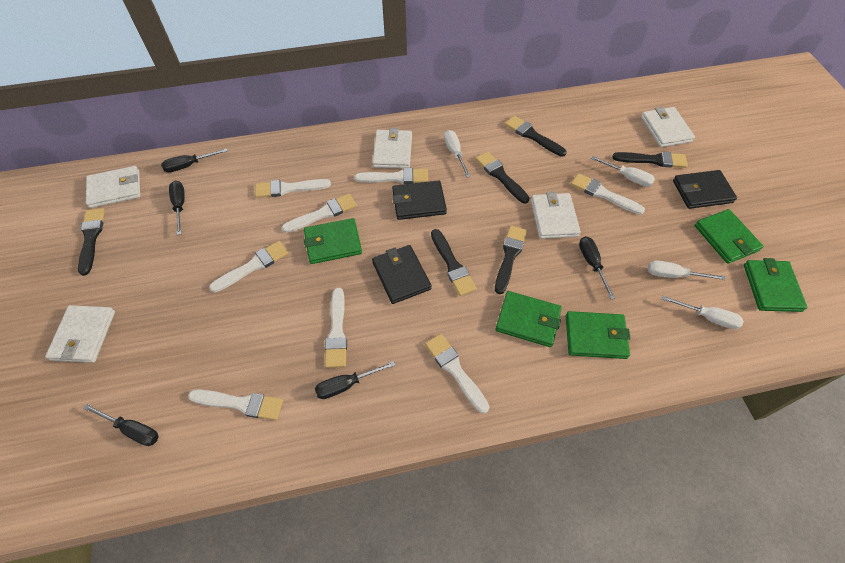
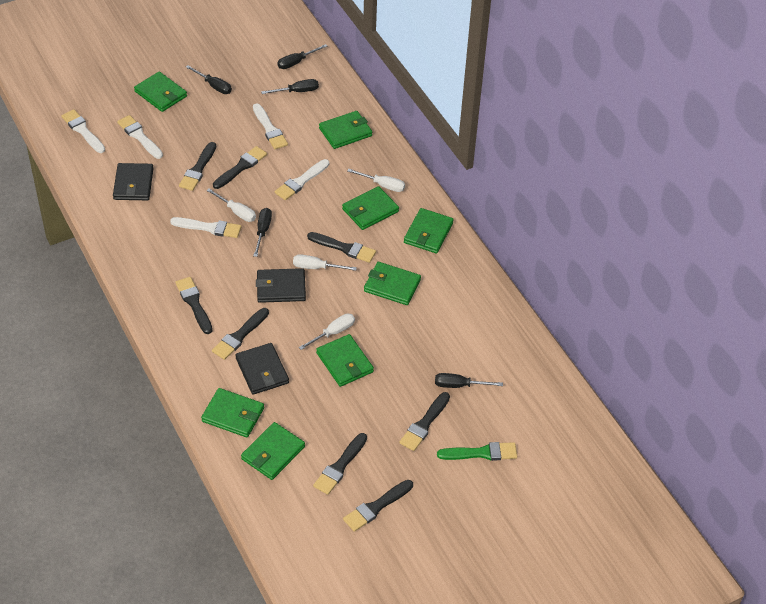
black brush: [78,208,105,276] [431,229,477,296] [476,151,529,204] [495,226,527,294] [505,116,567,157] [612,151,688,168] = 6 -> [175,277,212,334] [179,142,216,191] [212,308,269,360] [213,146,267,189] [307,232,376,263] [313,433,367,495] [343,480,413,532] [399,392,450,451] = 8
green brush: none = 0 -> [437,442,517,461] = 1
green wallet: [304,218,362,264] [496,291,562,347] [566,311,631,359] [695,209,763,264] [744,258,807,312] = 5 -> [134,72,187,112] [201,388,264,438] [241,422,305,480] [316,334,374,387] [319,111,372,149] [342,186,399,230] [364,262,421,305] [404,208,454,253] = 8
white brush: [188,389,283,420] [209,241,288,292] [255,179,331,198] [282,194,357,233] [325,288,347,368] [354,168,428,184] [425,334,490,414] [571,173,645,215] = 8 -> [61,109,105,153] [117,115,163,159] [170,217,241,238] [253,103,288,149] [275,159,329,200] = 5
white wallet: [45,305,115,363] [86,166,140,208] [372,128,412,169] [531,191,581,239] [641,107,695,147] = 5 -> none = 0

